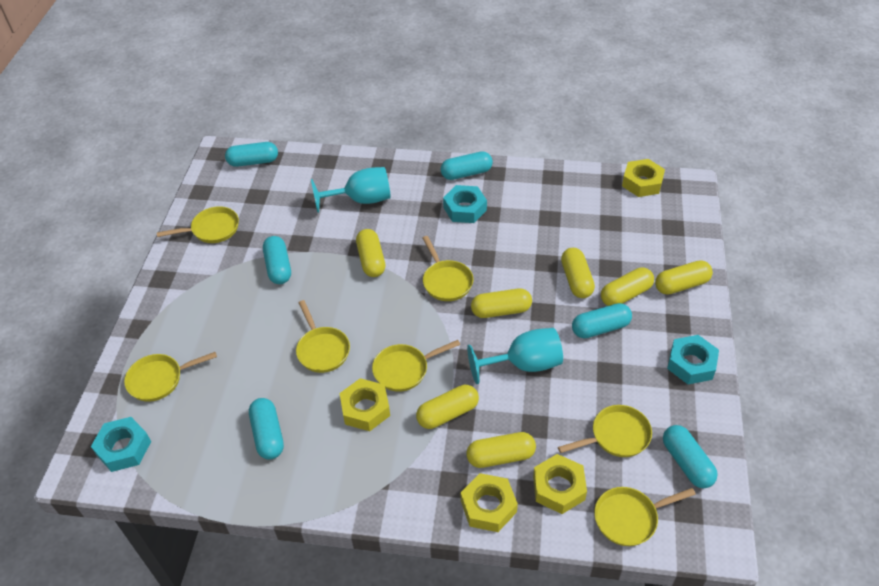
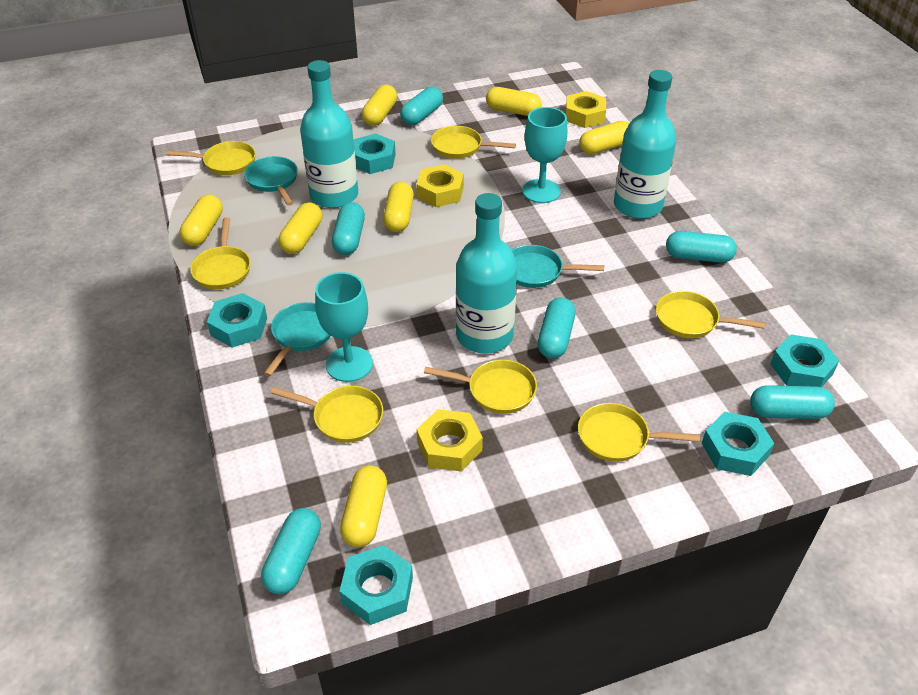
turquoise bottle: none = 0 -> [300,60,358,208] [456,193,518,354] [614,70,677,219] = 3
turquoise nut: [91,417,151,472] [443,185,487,223] [667,335,719,384] = 3 -> [207,293,267,348] [339,545,413,625] [353,134,396,174] [702,412,774,476] [770,334,839,387] = 5
turquoise pan: none = 0 -> [244,156,298,206] [264,302,331,377] [512,245,604,288] = 3
yellow nut: [340,378,390,431] [461,473,518,532] [533,454,587,514] [622,159,665,197] = 4 -> [416,164,464,207] [417,409,483,472] [565,91,606,128] = 3

